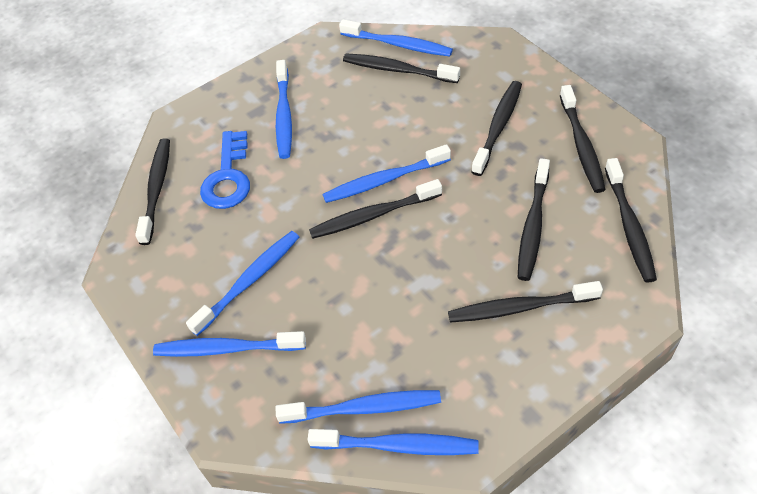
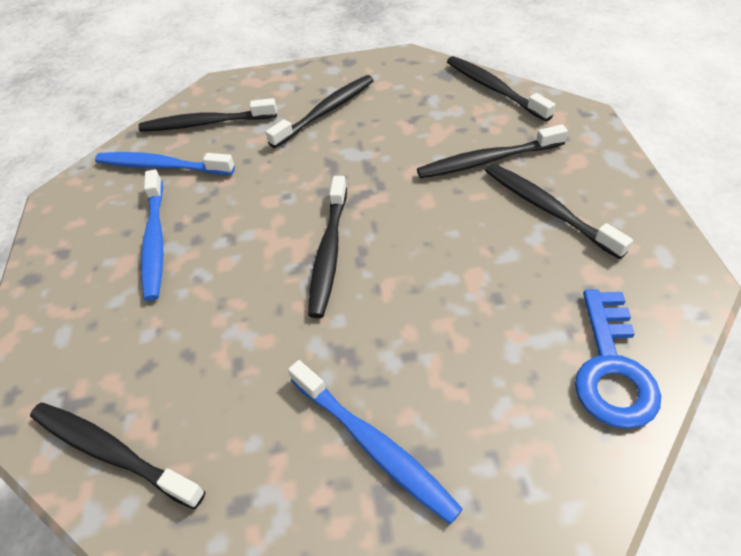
black toothbrush: [135,138,170,245] [309,179,442,239] [343,54,460,83] [448,281,603,322] [471,81,522,176] [518,158,550,281] [560,85,605,193] [605,158,657,283] = 8 -> [30,403,205,509] [139,98,277,132] [266,75,374,148] [308,176,347,318] [417,124,568,178] [447,56,555,122] [485,163,633,259] = 7
blue toothbrush: [153,331,306,357] [186,231,299,336] [275,390,441,424] [276,60,292,159] [308,429,479,455] [322,144,451,203] [339,19,453,57] = 7 -> [95,152,235,175] [141,170,163,301] [288,360,463,524] = 3

